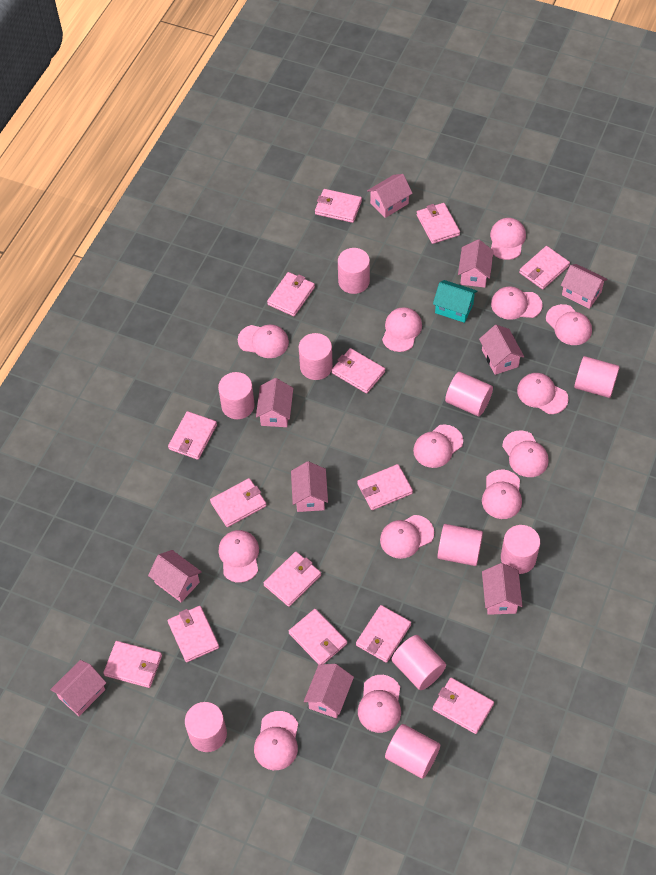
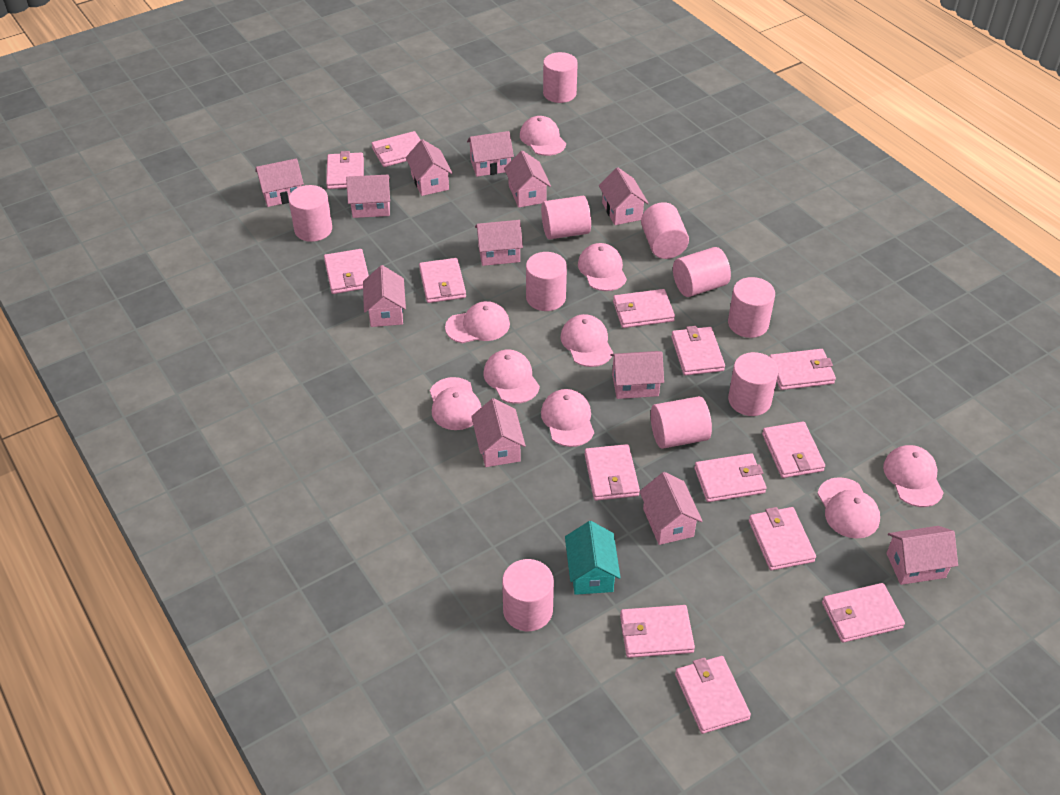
pink cap: [218,530,259,583] [238,324,289,358] [254,711,298,770] [358,675,401,733] [380,515,434,559] [382,307,422,352] [413,424,463,468] [482,470,522,519] [490,218,526,260] [491,286,543,320] [502,431,549,477] [517,373,569,414] [546,304,592,345] = 13 -> [430,377,481,430] [445,301,510,343] [484,349,540,404] [520,116,566,156] [541,389,594,447] [560,314,613,367] [578,243,627,291] [818,477,880,539] [883,445,943,507] = 9
pink house: [50,660,106,716] [148,550,202,602] [256,378,293,427] [291,461,328,512] [304,664,354,718] [367,174,413,218] [458,239,494,288] [479,325,524,375] [482,563,523,615] [561,264,608,309] = 10 -> [255,158,304,207] [346,175,390,218] [363,265,406,327] [406,139,452,196] [467,131,514,177] [471,398,526,467] [475,220,523,266] [504,151,551,208] [599,167,648,225] [610,351,664,399] [639,472,703,545] [887,526,958,585] = 12

